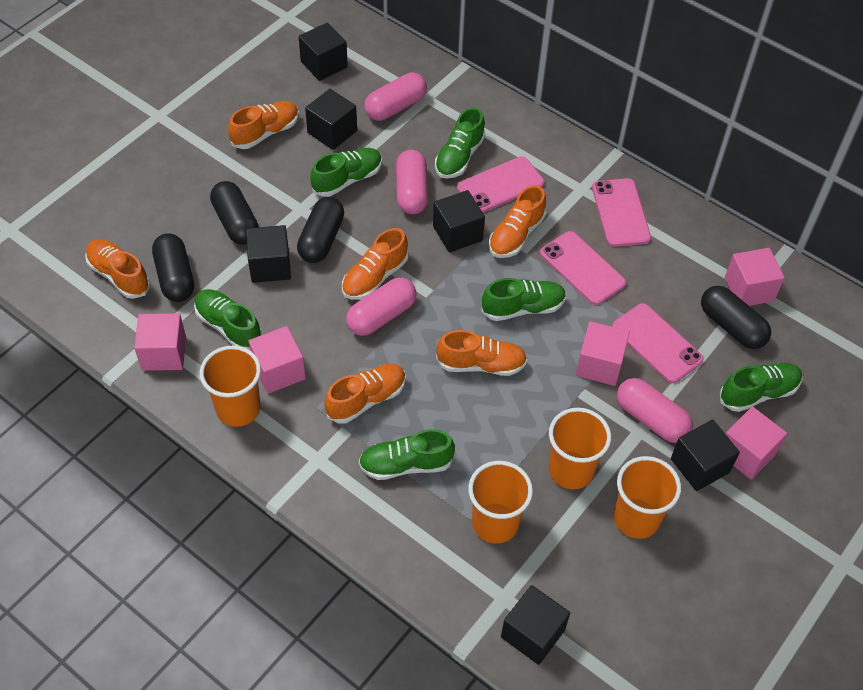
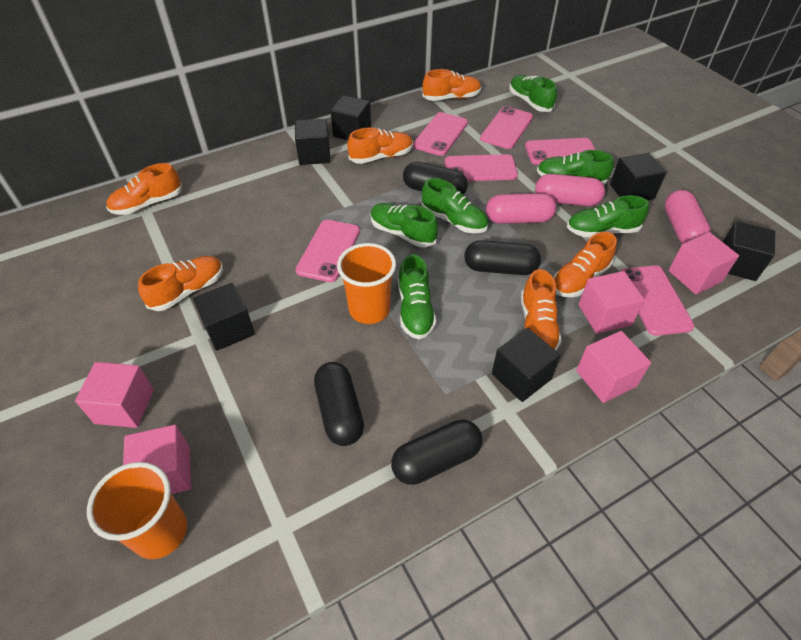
orange cup: [200,346,261,427] [468,461,533,544] [549,408,611,489] [614,456,681,539] = 4 -> [87,462,187,559] [337,243,396,324] = 2
pink capsule: [346,278,417,336] [364,72,427,121] [396,150,428,214] [617,378,693,443] = 4 -> [486,193,556,224] [535,174,605,206] [665,190,711,244] = 3
pink phone: [457,157,544,213] [540,231,626,305] [592,178,651,247] [612,303,704,383] = 4 -> [296,220,360,282] [413,112,468,156] [445,154,518,181] [480,106,533,149] [525,138,596,165] [621,266,694,336] = 6

